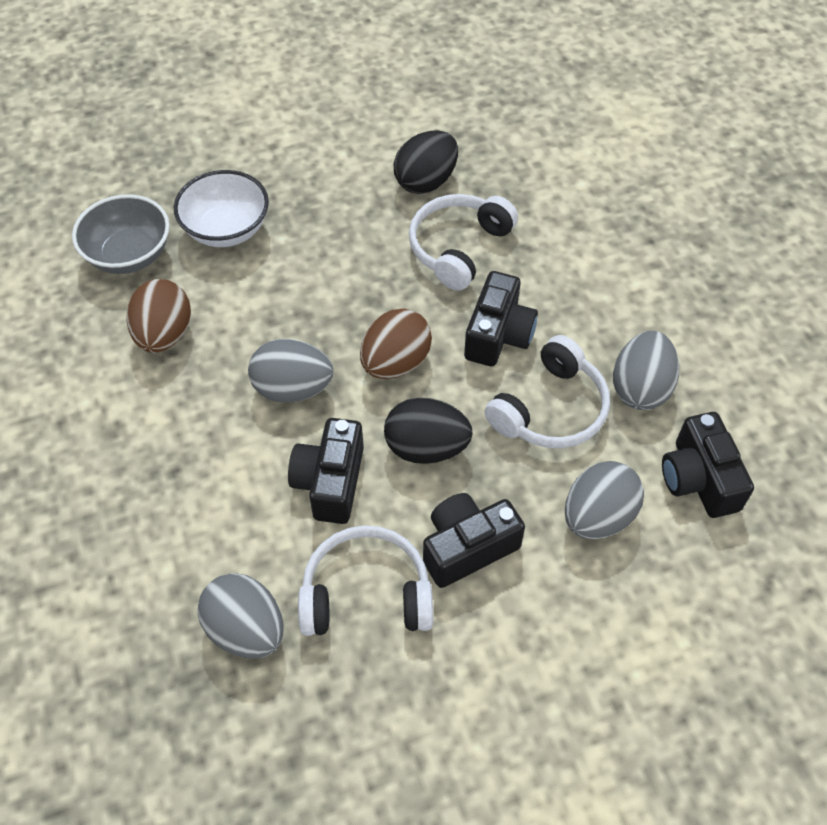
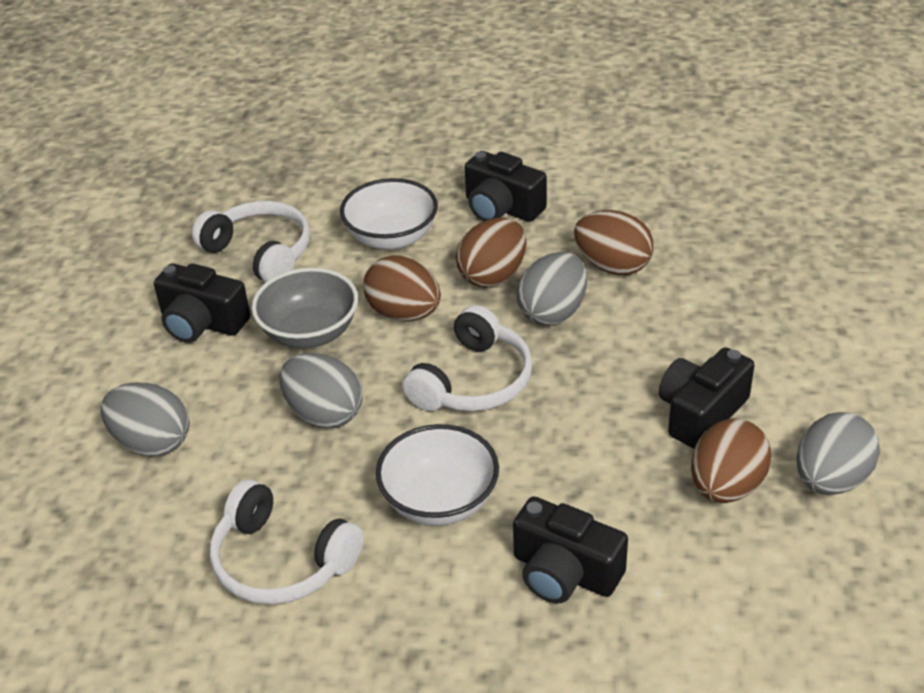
black egg: [384,398,473,464] [394,130,458,194] = 2 -> none = 0
brown egg: [126,279,191,353] [360,308,432,379] = 2 -> [363,255,441,321] [456,218,526,288] [574,210,654,275] [691,419,772,503] = 4
white bowl: [174,170,269,247] = 1 -> [340,178,438,250] [376,424,499,526] = 2

